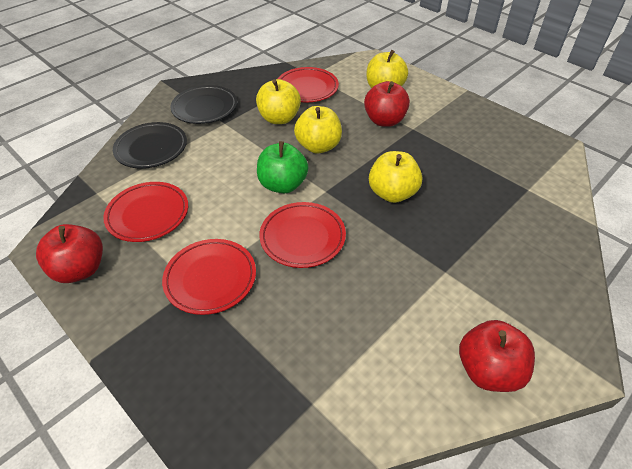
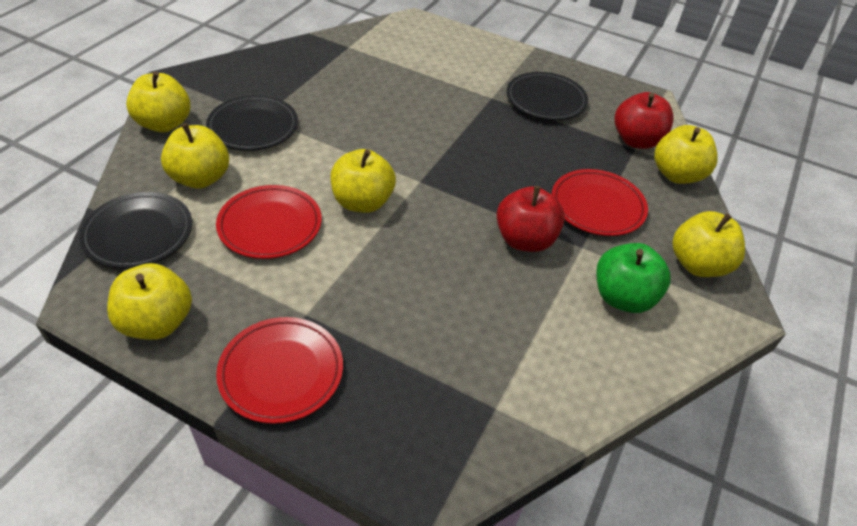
black plate: [113,122,187,169] [171,85,237,124] = 2 -> [79,192,192,269] [206,95,298,151] [506,72,588,120] = 3
red apple: [36,224,103,283] [364,81,410,127] [459,320,535,392] = 3 -> [496,186,565,252] [615,92,673,149] = 2
red plate: [103,182,188,242] [162,239,256,315] [259,202,346,268] [278,67,339,102] = 4 -> [216,185,322,259] [216,317,343,424] [552,169,648,236] = 3
yellow apple: [256,79,301,124] [294,106,342,154] [367,50,408,88] [369,151,422,203] = 4 -> [107,263,192,340] [126,71,191,133] [161,123,229,189] [330,149,396,213] [654,125,717,184] [672,211,745,277] = 6

